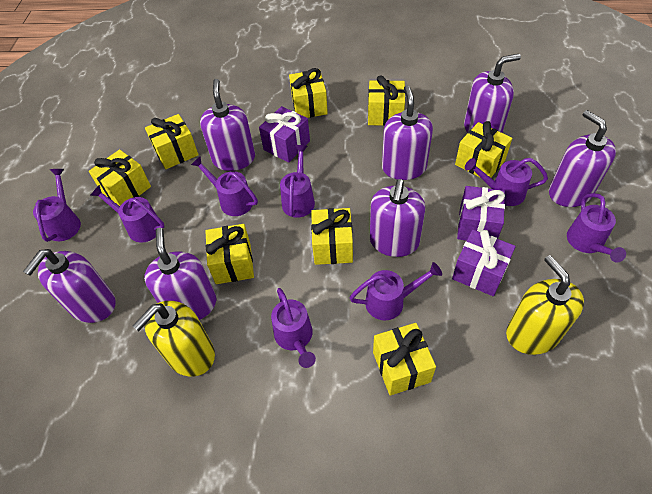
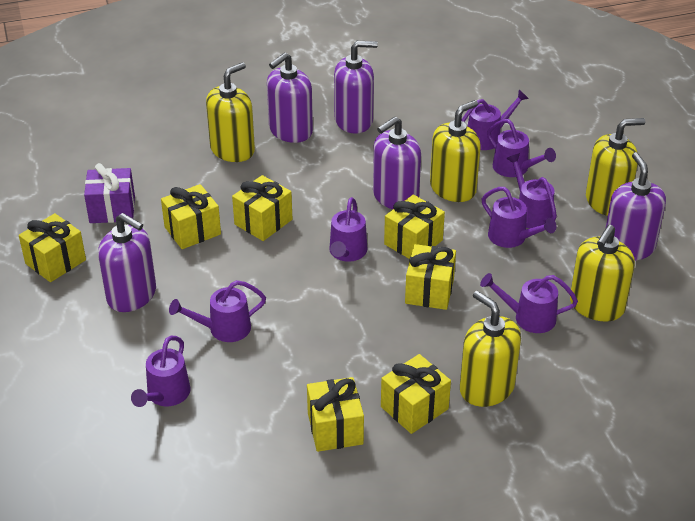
purple gift: [259,106,310,162] [452,230,516,296] [457,186,505,241] = 3 -> [84,163,135,223] = 1
purple soap dispenser: [23,249,116,323] [144,228,216,320] [200,79,255,171] [370,179,425,257] [382,85,433,180] [464,54,521,133] [549,110,616,207] = 7 -> [98,213,156,312] [267,52,313,143] [334,41,378,133] [373,116,421,209] [605,152,666,261] = 5
yellow gift: [89,149,151,206] [145,114,199,169] [205,224,254,284] [289,68,328,118] [311,208,353,265] [368,75,405,126] [373,323,436,395] [455,121,512,178] = 8 -> [19,213,86,282] [161,184,221,249] [232,175,292,241] [307,377,364,452] [381,354,451,434] [384,195,445,259] [405,244,456,310] = 7
yellow soap dispenser: [133,301,215,376] [506,255,584,355] = 2 -> [206,62,255,162] [430,100,481,202] [460,291,521,407] [570,225,635,322] [586,118,645,216] = 5

